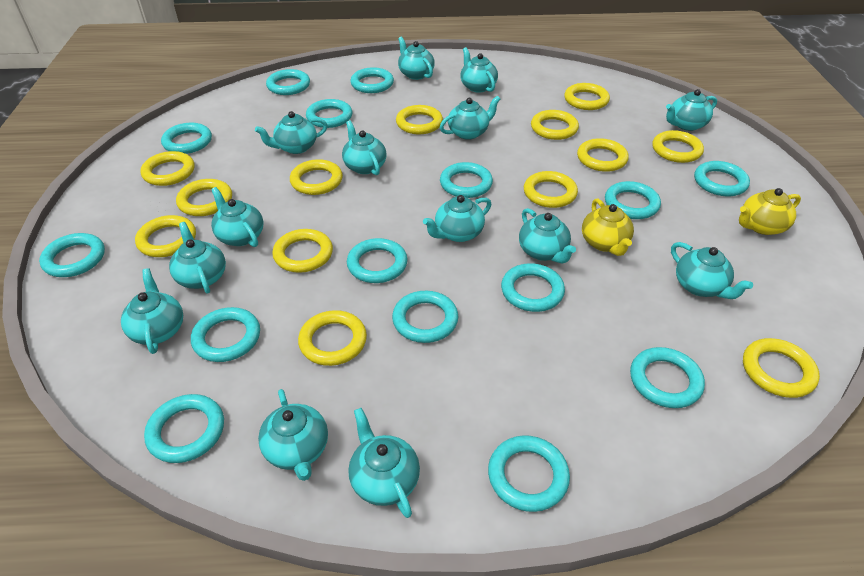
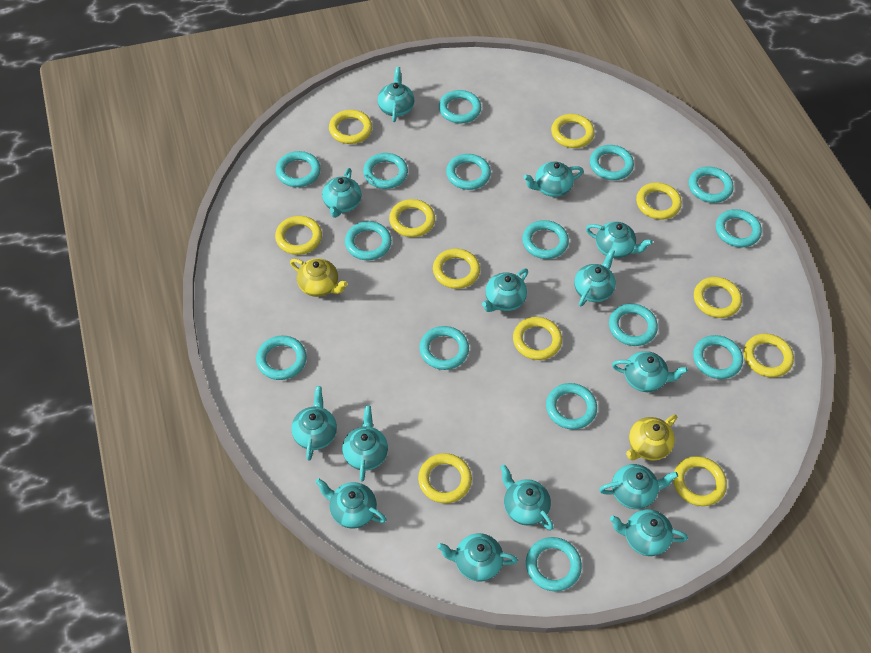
yellow ring: [135,215,196,257] [140,151,195,186] [176,179,232,216] [272,229,333,273] [290,159,343,195] [298,310,367,366] [396,105,443,134] [524,171,578,208] [531,110,579,140] [564,83,610,110] [577,138,629,172] [652,130,704,163] [743,338,820,398] = 13 -> [275,216,322,255] [329,110,372,144] [389,199,435,237] [418,453,472,503] [433,248,480,289] [513,317,562,360] [551,114,595,148] [636,182,682,220] [673,456,727,506] [694,277,742,318] [744,334,794,377] = 11

